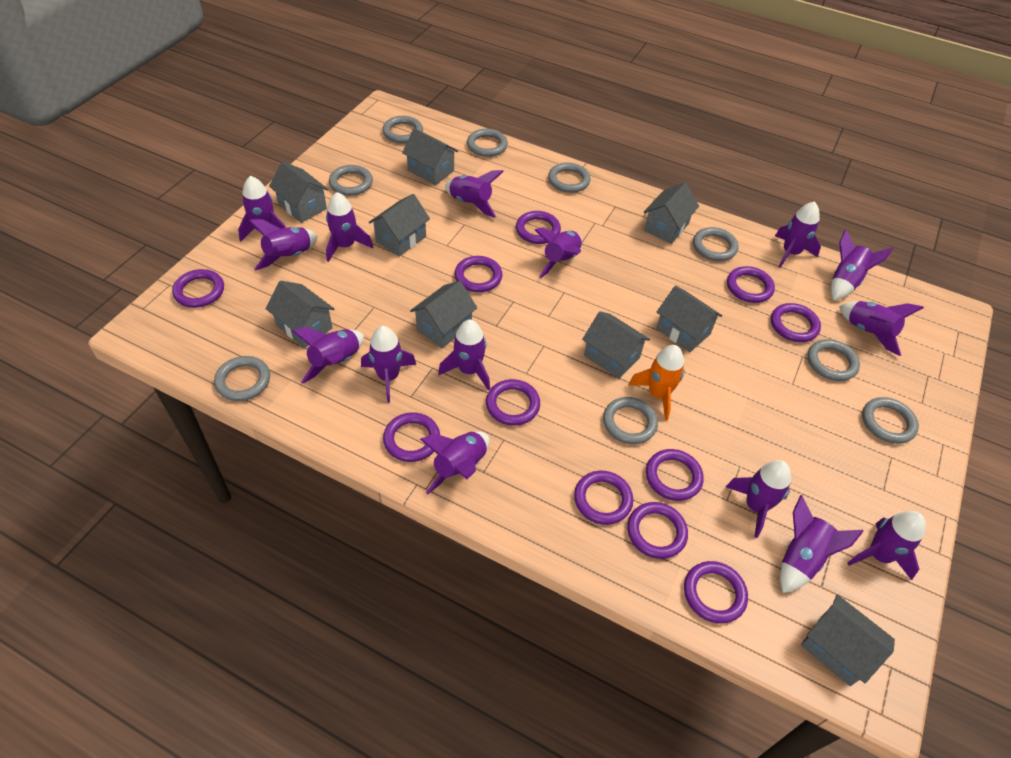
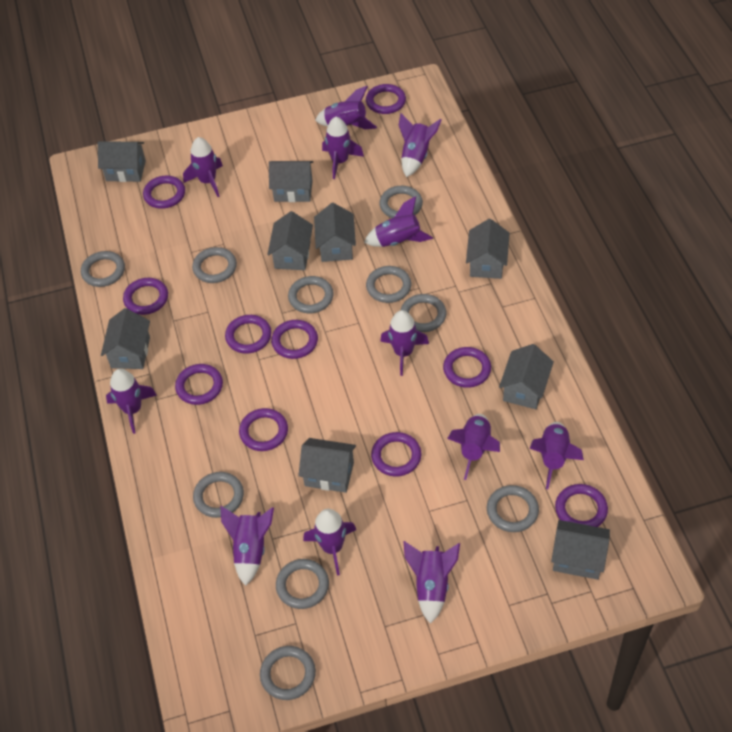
grey ring: [214,356,270,401] [329,165,373,196] [382,116,423,143] [467,129,508,157] [548,163,590,193] [603,397,658,444] [693,227,739,261] [807,339,860,381] [862,397,919,444] = 9 -> [81,251,125,287] [192,247,237,283] [193,472,244,518] [260,646,316,700] [276,559,329,609] [288,276,334,313] [366,266,411,303] [380,186,423,218] [401,294,446,332] [487,485,539,532] = 10
orange rocket: [629,345,685,421] = 1 -> none = 0
purple ring: [172,269,224,308] [383,412,440,462] [455,256,502,292] [486,379,540,426] [516,211,561,244] [574,471,633,525] [627,502,688,559] [646,449,704,501] [684,561,748,624] [727,266,775,303] [771,303,821,342] = 11 -> [123,278,168,315] [143,176,185,209] [175,364,223,405] [225,315,271,353] [239,408,288,451] [271,320,318,359] [366,84,406,114] [371,432,421,476] [443,347,491,388] [555,484,608,527] = 10
purple rocket: [238,176,286,241] [248,219,318,270] [292,327,364,384] [326,192,373,262] [361,326,416,403] [420,431,490,494] [438,320,490,390] [445,170,504,218] [535,227,582,278] [726,460,791,538] [775,201,821,268] [780,495,864,593] [831,230,894,301] [839,301,924,356] [847,511,926,580] = 15 -> [106,369,157,434] [183,137,223,197] [221,506,274,586] [303,509,356,576] [315,86,377,129] [322,117,364,179] [364,196,433,247] [380,310,429,376] [399,113,441,177] [404,541,460,624] [447,414,500,480] [530,422,584,489] = 12

